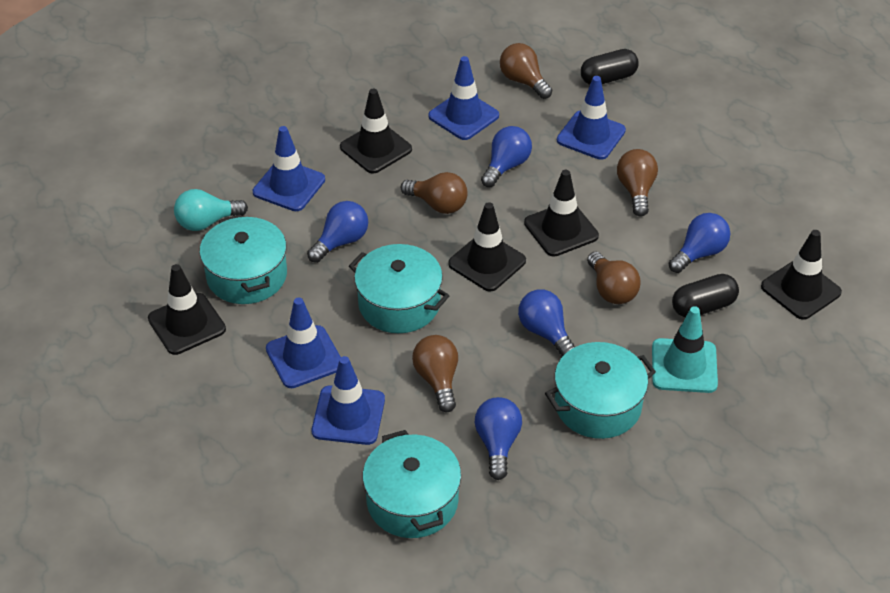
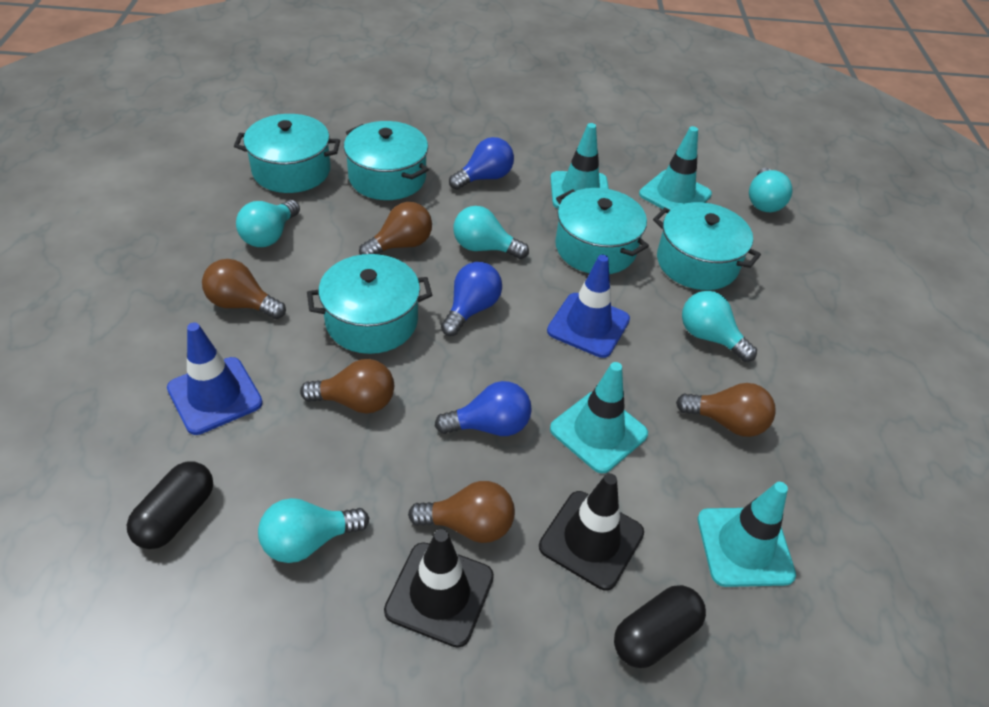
black traffic cone: [148,264,226,355] [340,89,412,174] [448,202,526,292] [524,170,599,257] [761,230,842,320] = 5 -> [384,529,494,648] [539,473,644,590] = 2
blue light bulb: [307,201,368,263] [475,397,522,480] [481,126,532,187] [518,289,575,357] [669,213,730,273] = 5 -> [435,381,532,436] [441,262,502,336] [449,137,514,190] = 3
blue traffic cone: [253,126,325,211] [266,298,341,388] [312,356,385,445] [428,56,499,140] [557,76,626,160] = 5 -> [167,322,263,435] [547,255,630,358] = 2
turquoise light bulb: [174,189,248,231] = 1 -> [236,200,300,247] [258,498,369,563] [453,206,529,259] [682,291,757,362] [749,168,793,212] = 5
turquoise pot: [200,215,287,304] [349,244,449,333] [363,430,461,538] [545,342,656,439] = 4 -> [234,114,340,193] [307,254,432,354] [344,121,429,200] [555,188,649,274] [653,202,761,290] = 5
turquoise traffic cone: [652,306,718,393] = 1 -> [550,123,609,209] [550,362,648,473] [639,126,712,210] [698,482,796,587] = 4

